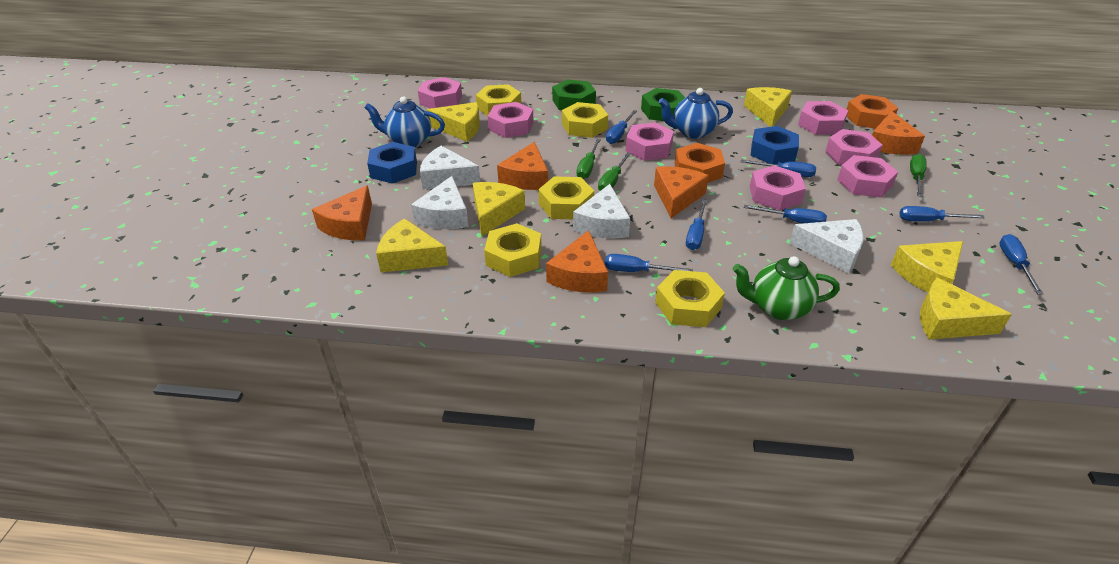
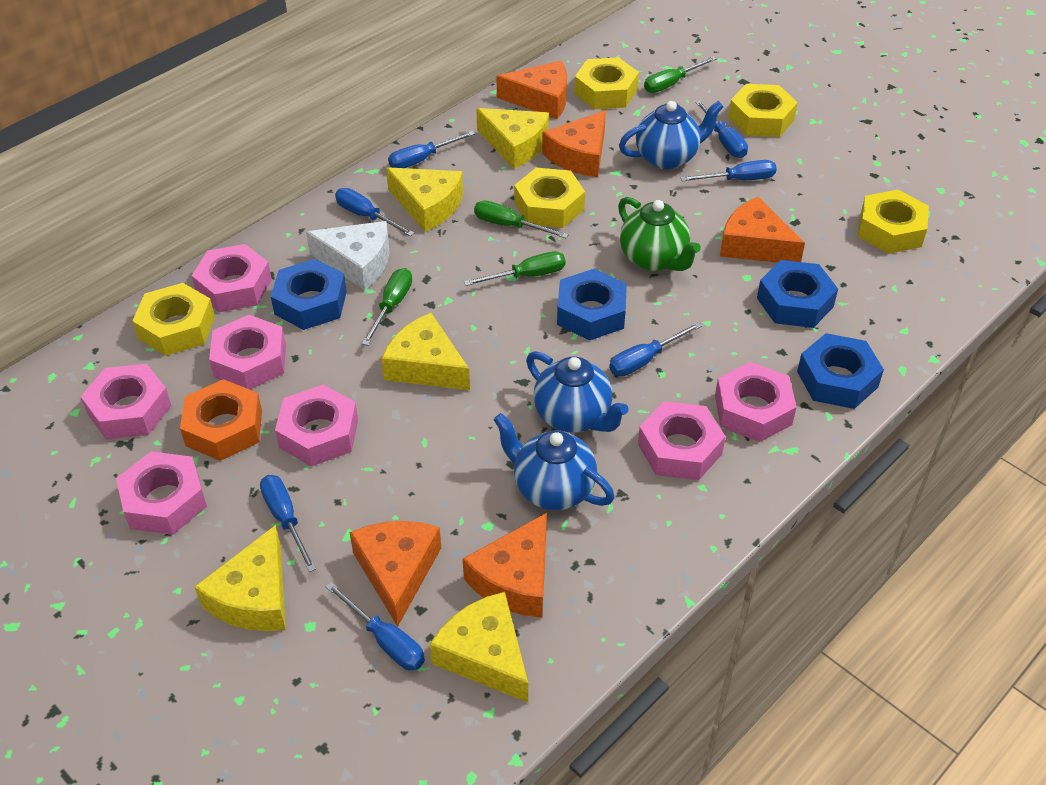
blue nut: [367,142,417,184] [751,126,799,164] = 2 -> [271,259,347,330] [557,269,627,341] [757,260,838,328] [797,333,884,409] = 4
blue teapot: [365,96,445,147] [659,88,733,139] = 2 -> [494,413,615,510] [526,351,629,433] [619,101,724,169] = 3
green nut: [552,79,596,110] [641,88,685,121] = 2 -> none = 0
green screwdriver: [577,139,601,179] [598,152,631,191] [910,154,927,197] = 3 -> [362,268,412,346] [464,251,566,286] [474,200,569,238] [644,56,717,93] = 4
orange nut: [674,143,725,183] [847,94,898,129] = 2 -> [180,379,262,461] = 1
white cheese: [411,176,469,229] [420,146,480,190] [573,184,630,238] [789,219,863,273] = 4 -> [306,221,389,290] = 1
yellow cheese: [376,218,448,272] [427,102,480,141] [473,182,525,236] [744,87,792,127] [891,241,963,293] [920,277,1012,340] = 6 -> [194,525,286,631] [381,313,470,390] [386,167,463,232] [430,592,528,702] [476,108,549,169] = 5

